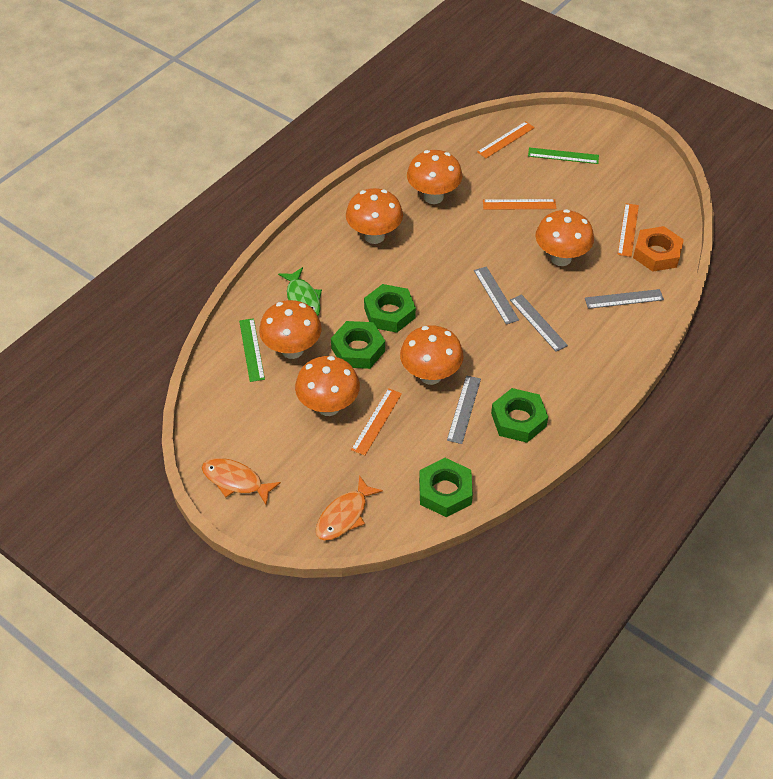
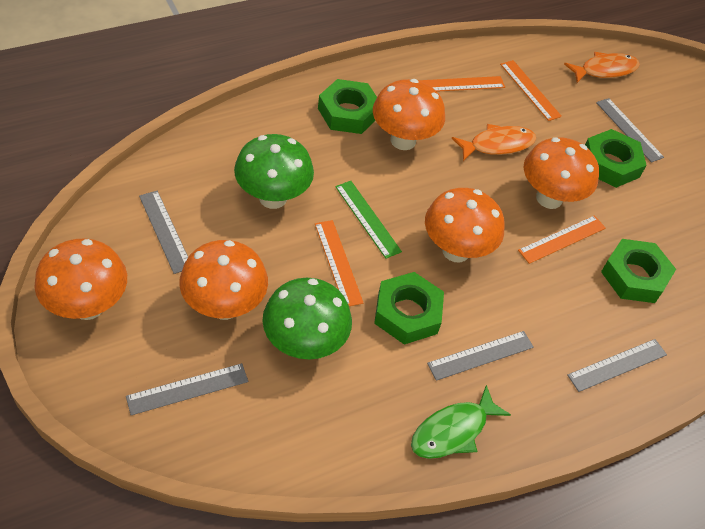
green mushroom: none = 0 -> [234,134,314,209] [262,278,352,359] = 2
green ruler: [239,318,265,382] [528,147,599,164] = 2 -> [335,181,402,259] = 1
grey ruler: [447,375,481,444] [474,266,519,324] [510,294,568,352] [585,289,664,309] = 4 -> [126,363,248,415] [139,191,188,274] [427,331,534,381] [567,339,667,392] [596,98,664,163] = 5
orange mushroom: [259,300,322,359] [295,356,360,416] [346,188,403,244] [400,325,464,385] [407,150,463,204] [536,209,594,266] = 6 -> [34,239,127,320] [179,240,268,320] [373,79,445,150] [425,188,504,262] [524,137,599,209] = 5
orange nut: [633,226,684,272] = 1 -> none = 0

